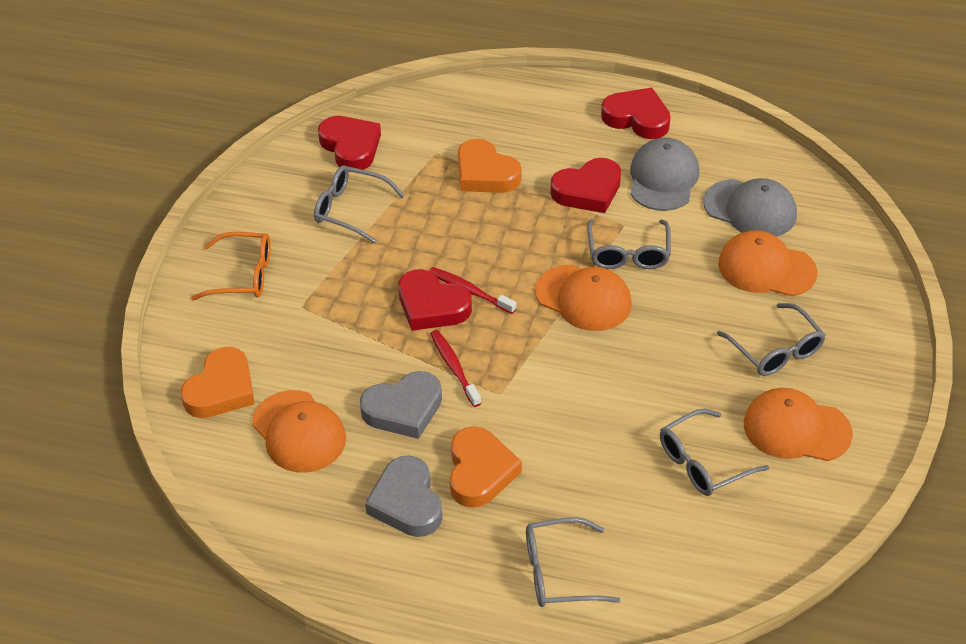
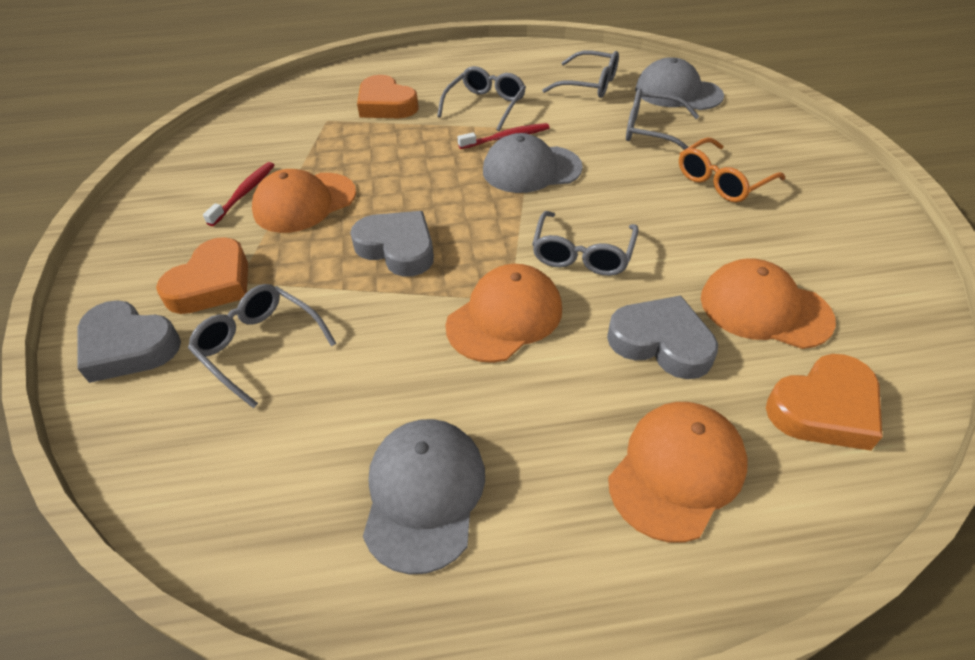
grey cap: [630,138,699,211] [703,178,797,237] = 2 -> [363,419,485,574] [483,133,583,193] [635,57,724,110] = 3
grey heart: [360,371,442,439] [365,456,443,537] = 2 -> [78,300,181,383] [350,211,434,276] [607,295,718,379] = 3
red heart: [318,116,381,172] [398,269,472,331] [550,158,621,213] [601,88,671,139] = 4 -> none = 0

